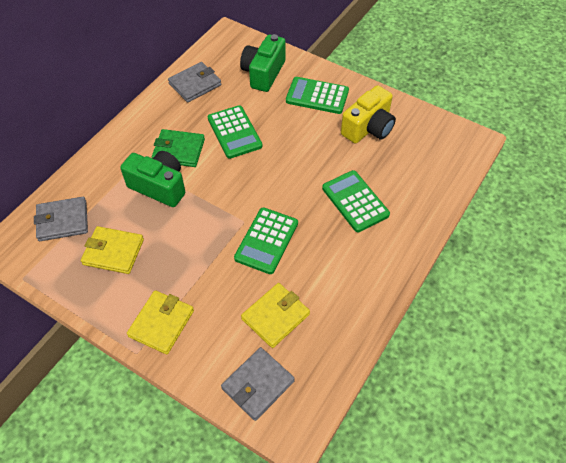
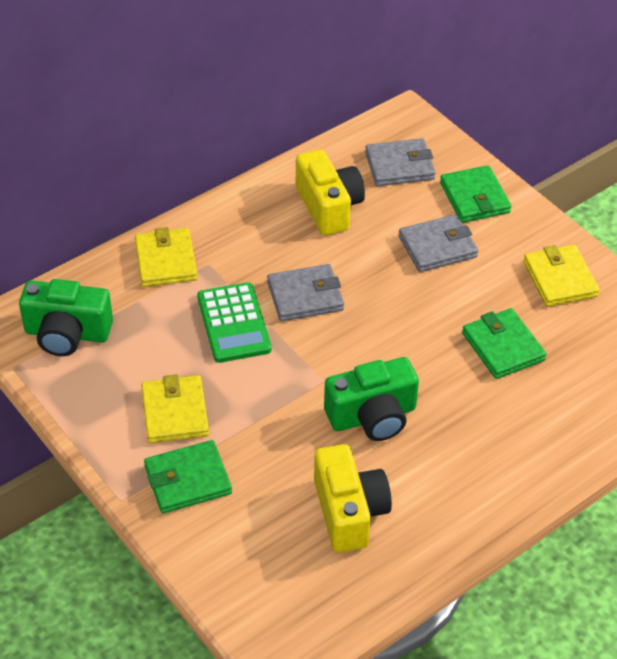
green calculator: [208,105,262,159] [234,207,298,274] [286,77,349,114] [322,170,390,232] = 4 -> [197,282,272,363] = 1
green wallet: [152,129,205,167] = 1 -> [144,440,232,513] [440,165,511,223] [462,308,546,379] = 3
yellow camera: [341,85,396,143] = 1 -> [296,149,365,236] [314,444,392,553] = 2

